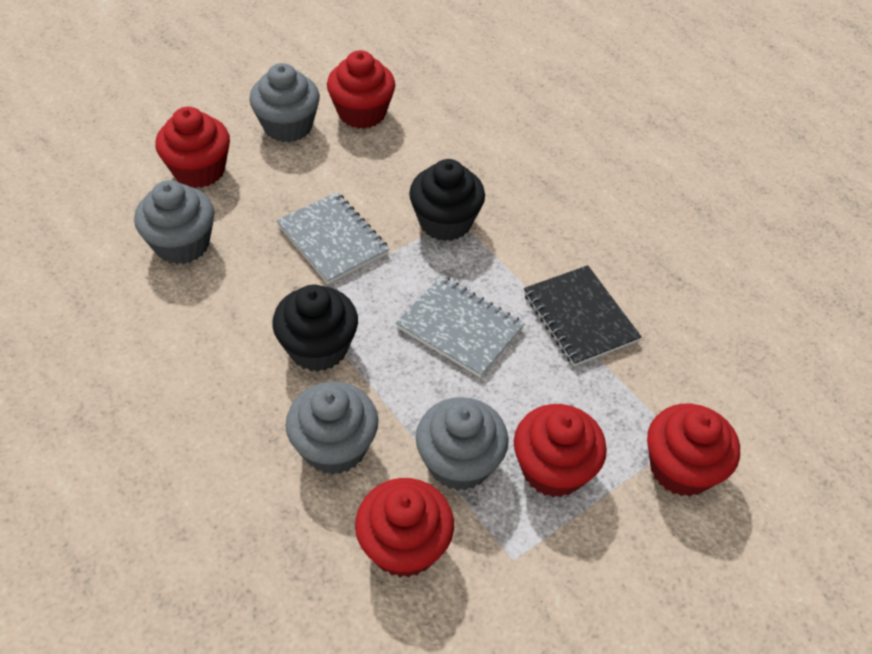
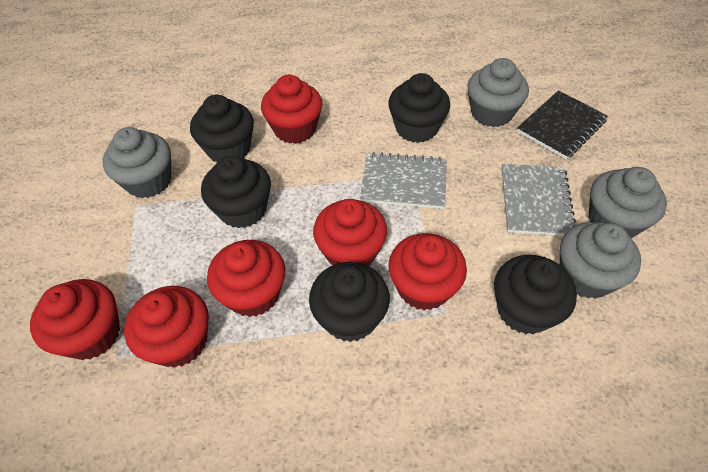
black cupcake: [272,285,358,372] [409,159,485,241] = 2 -> [190,95,254,162] [201,156,271,228] [309,262,390,342] [388,73,450,143] [494,255,577,334] = 5
red cupcake: [155,107,230,188] [327,50,395,129] [355,478,454,577] [514,404,607,497] [647,404,740,497] = 5 -> [30,279,120,360] [124,286,209,368] [207,240,285,317] [261,75,322,144] [313,199,387,266] [388,233,467,310] = 6

